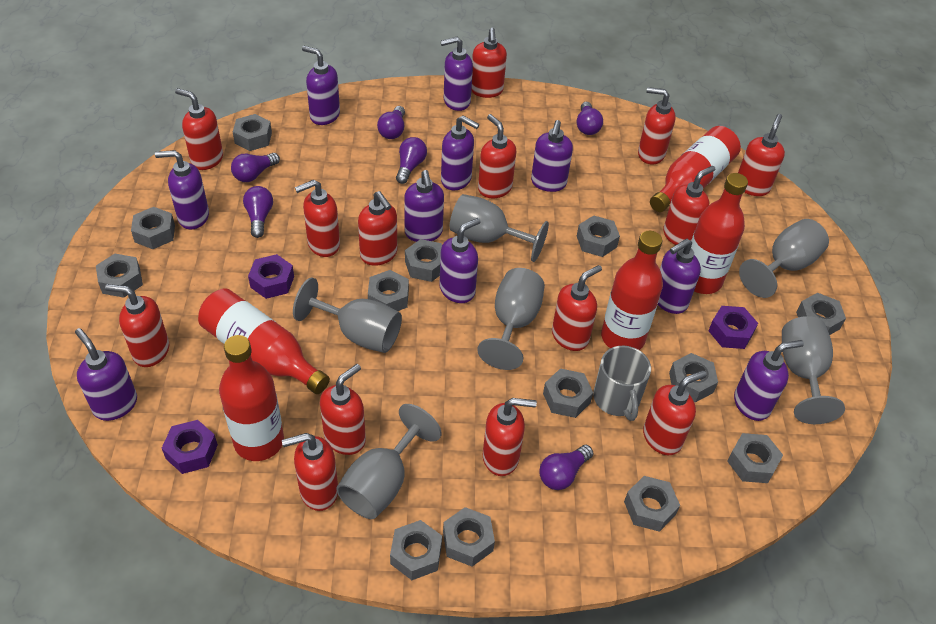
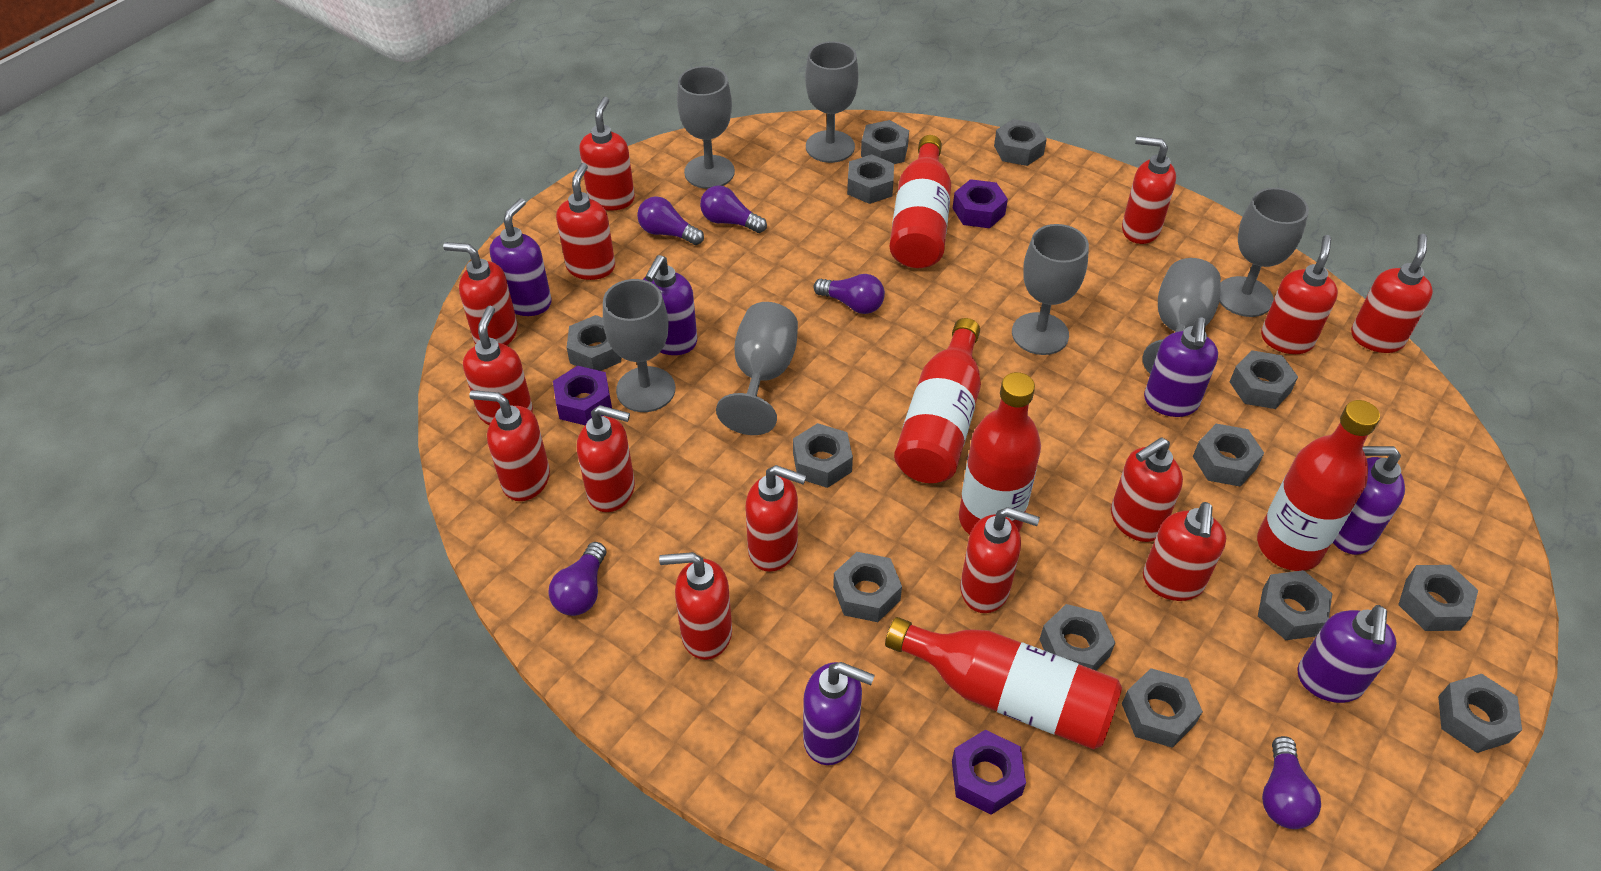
grey goblet: [293,277,402,353] [336,404,442,519] [450,194,549,262] [477,268,545,370] [739,219,829,298] [782,316,845,424] = 6 -> [603,279,675,412] [677,66,735,189] [716,302,798,435] [805,41,859,163] [1012,224,1089,355] [1142,258,1221,374] [1219,188,1309,317] = 7
grey mug: [593,346,651,421] = 1 -> none = 0
purple light bulb: [231,153,280,182] [243,186,273,238] [377,106,405,139] [396,137,427,184] [539,445,594,490] [577,102,603,135] = 6 -> [548,542,606,616] [637,196,704,245] [700,185,767,233] [813,274,885,314] [1262,736,1321,829] = 5
purple soap dispenser: [75,328,137,421] [155,150,209,230] [302,46,340,125] [404,170,444,242] [439,218,480,303] [440,37,473,111] [441,116,480,190] [531,120,573,192] [658,239,701,314] [734,340,804,421] = 10 -> [490,198,552,316] [643,255,697,355] [803,662,875,765] [1144,317,1218,417] [1297,605,1397,703] [1333,446,1405,555] = 6

